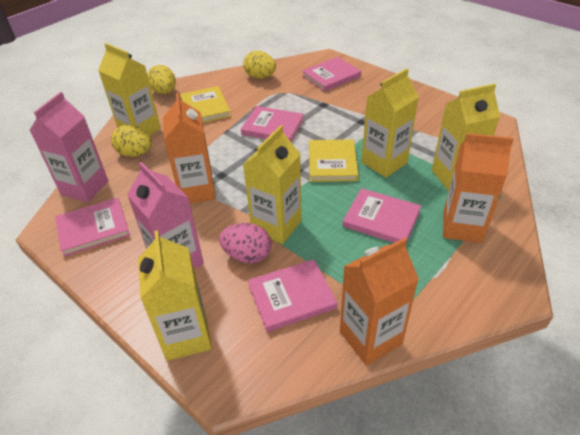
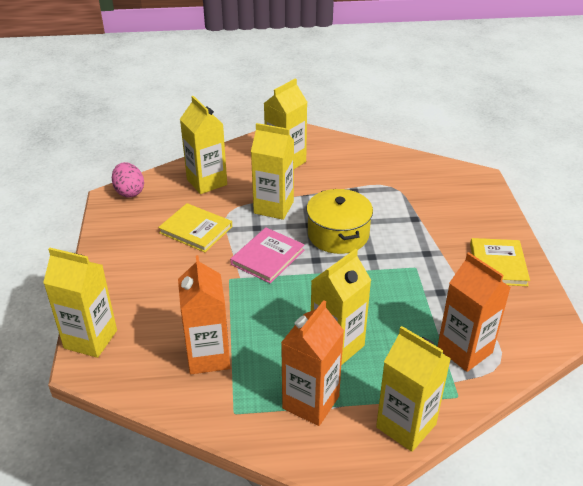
pink book: [55,198,130,257] [241,106,304,143] [248,259,337,332] [302,57,361,92] [343,188,421,243] = 5 -> [230,227,305,284] = 1
pink carton: [30,92,108,202] [127,162,204,269] = 2 -> none = 0
yellow carton: [98,43,161,135] [138,230,212,361] [243,125,302,244] [361,68,419,178] [432,84,500,191] = 5 -> [43,248,117,358] [180,96,227,194] [251,123,294,220] [264,78,307,169] [311,249,371,365] [376,326,451,452] = 6
yellow egg: [111,125,152,157] [147,65,176,94] [243,51,276,79] = 3 -> none = 0
yellow pot: none = 0 -> [306,189,373,254] = 1

